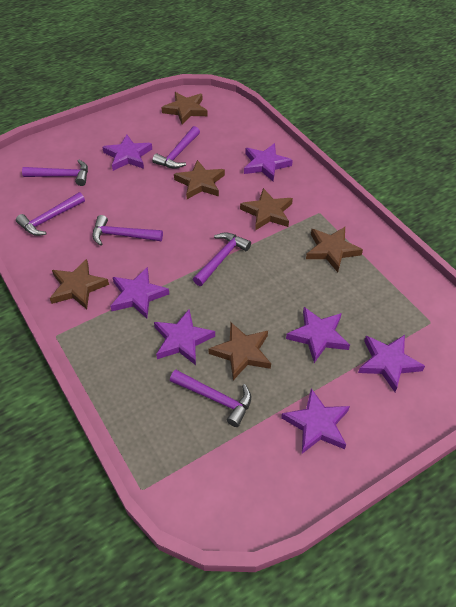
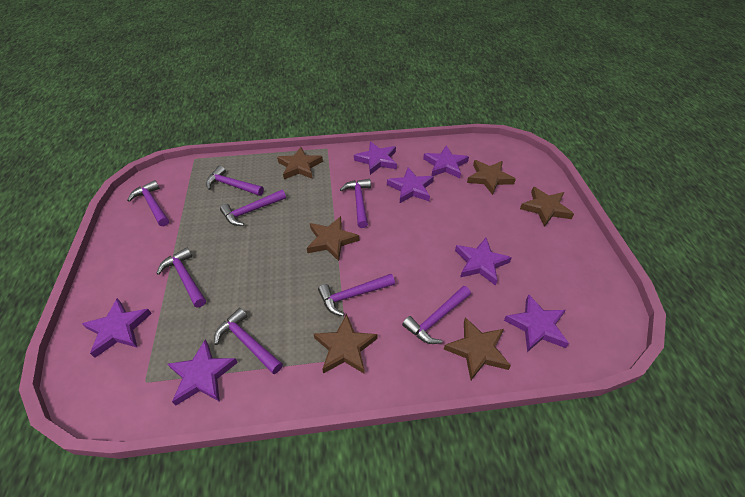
purple hammer: [16,192,85,236] [22,160,88,186] [92,215,163,246] [152,126,200,169] [170,370,251,427] [193,232,251,286] = 6 -> [127,180,169,226] [156,247,206,308] [206,165,264,196] [214,308,283,374] [220,190,286,226] [318,274,395,316] [340,179,371,228] [402,286,471,344] = 8

